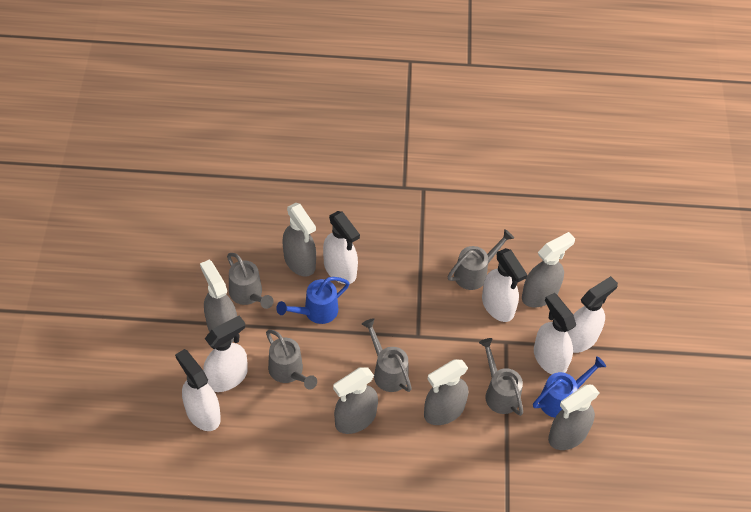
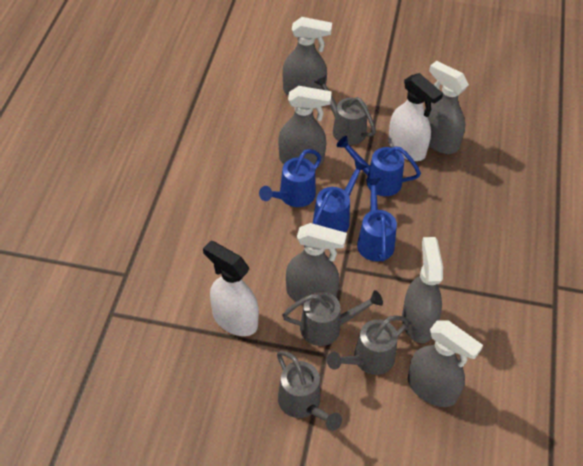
blue watering can: [276,277,350,324] [533,356,606,418] = 2 -> [259,149,322,207] [313,160,367,233] [336,136,421,196] [357,178,397,261] = 4
grey watering can: [227,253,274,309] [266,330,317,390] [361,318,412,392] [447,229,514,290] [479,338,523,416] = 5 -> [277,351,342,431] [283,290,383,346] [314,75,376,145] [327,315,409,375] = 4
white spray bottle: [175,349,221,431] [203,315,248,392] [323,211,360,284] [482,248,527,322] [534,293,576,374] [567,276,618,353] = 6 -> [203,241,259,336] [388,73,443,161] = 2

